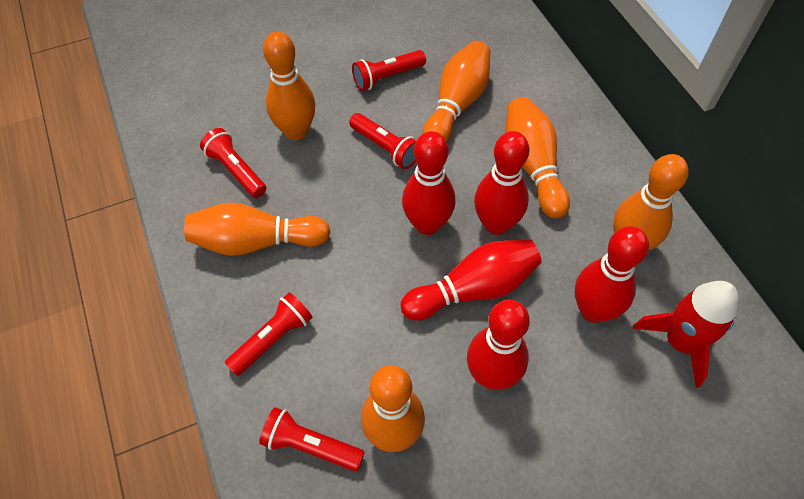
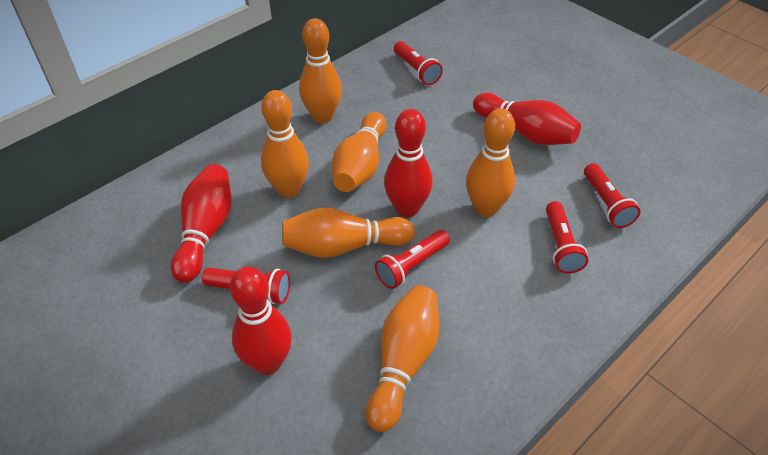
red bowling pin: [401,239,542,321] [402,131,456,235] [467,300,530,390] [474,131,529,235] [575,226,649,323] = 5 -> [171,164,232,283] [230,267,292,375] [384,109,433,217] [473,93,581,145] = 4
red rocket: [633,281,739,388] = 1 -> none = 0

